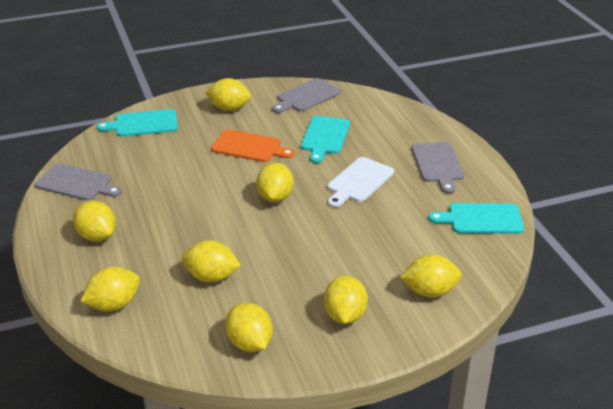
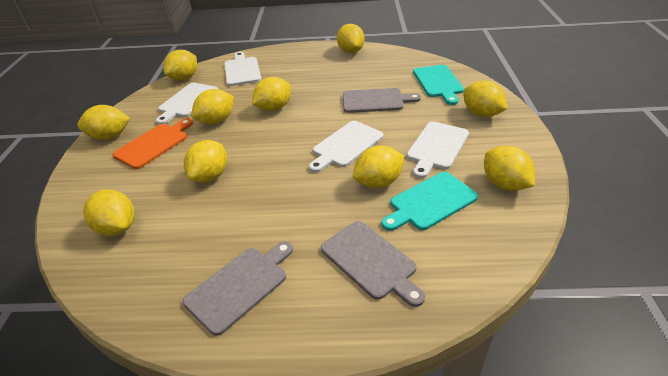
turquoise cutting board: [96,109,178,137] [301,116,350,163] [429,203,524,234] = 3 -> [381,172,478,231] [413,65,464,105] = 2
white cutting board: [327,157,394,207] = 1 -> [156,83,218,125] [224,52,261,86] [309,121,384,172] [407,121,469,178] = 4
yellow lemon: [73,201,116,242] [80,267,140,311] [182,240,241,282] [205,78,251,111] [225,303,273,352] [256,163,294,202] [324,276,368,324] [400,255,462,298] = 8 -> [77,105,130,140] [83,190,135,236] [163,50,197,80] [184,140,227,182] [191,89,234,124] [252,77,291,111] [337,24,365,53] [353,145,404,188] [463,80,507,117] [484,146,535,191] = 10

